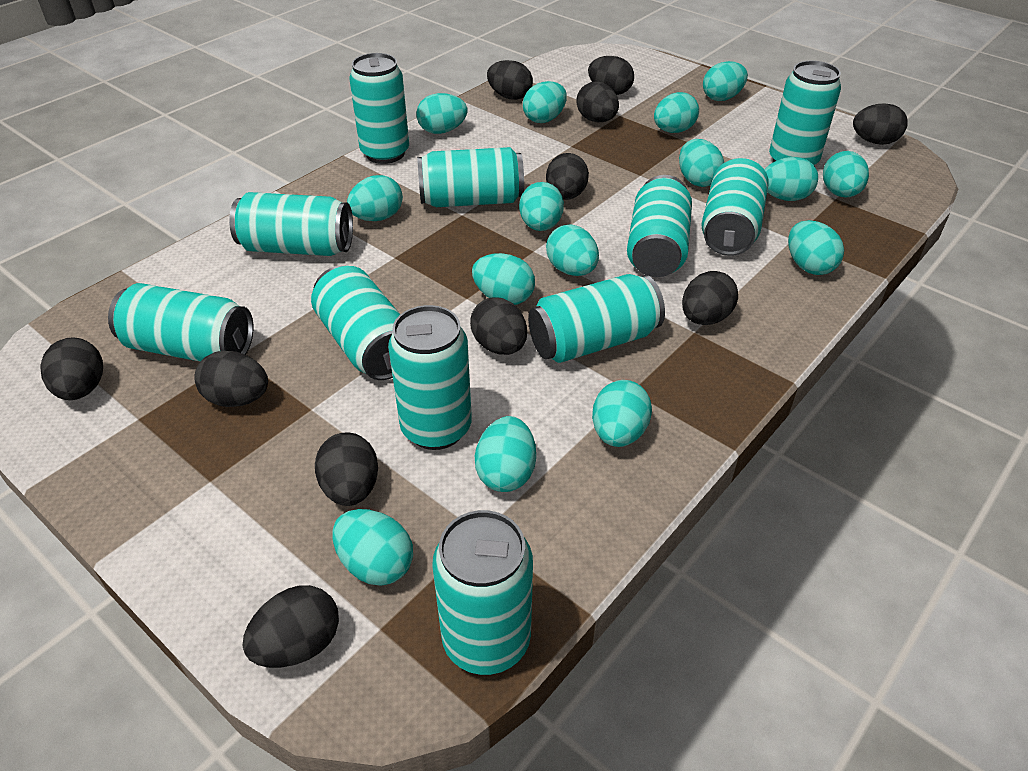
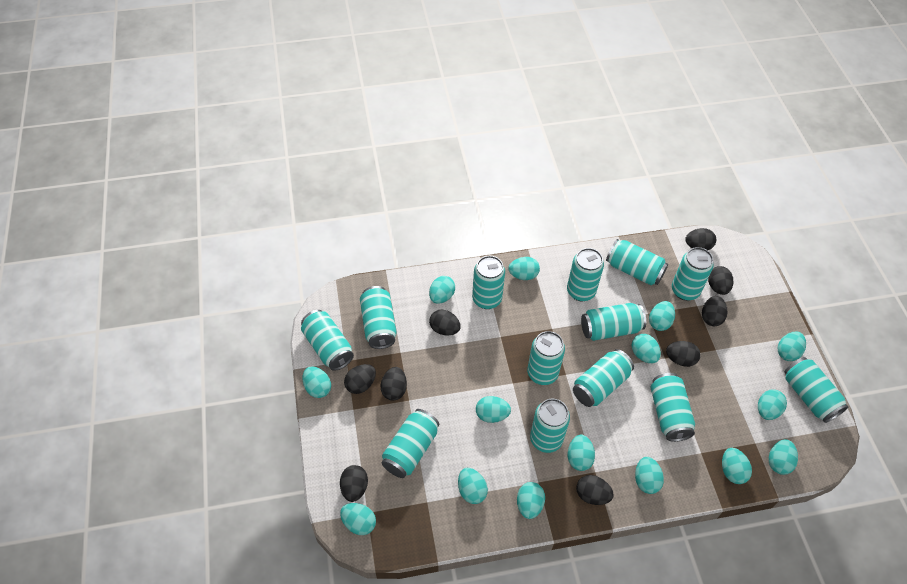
black egg: [40,337,103,400] [194,351,268,407] [243,585,339,668] [315,432,378,506] [470,297,527,355] [487,60,533,100] [546,153,589,200] [577,82,619,122] [588,56,634,95] [682,271,738,325] [853,103,908,145] = 11 -> [340,465,368,502] [344,364,376,394] [381,367,407,401] [429,309,461,335] [576,475,614,505] [666,341,701,367] [685,228,716,250] [702,296,727,326] [708,266,733,295] = 9
turquoise can: [108,283,253,362] [229,192,353,256] [311,266,400,380] [349,53,409,164] [388,305,472,450] [417,147,524,207] [432,510,533,675] [528,274,665,363] [627,175,692,277] [702,158,769,256] [769,61,841,165] = 11 -> [301,310,354,371] [360,286,397,349] [382,409,439,478] [472,256,505,309] [527,331,565,385] [530,399,570,453] [567,248,604,301] [573,349,634,407] [581,303,646,341] [606,239,668,285] [651,373,695,442] [672,247,714,301] [784,357,848,423] = 13

